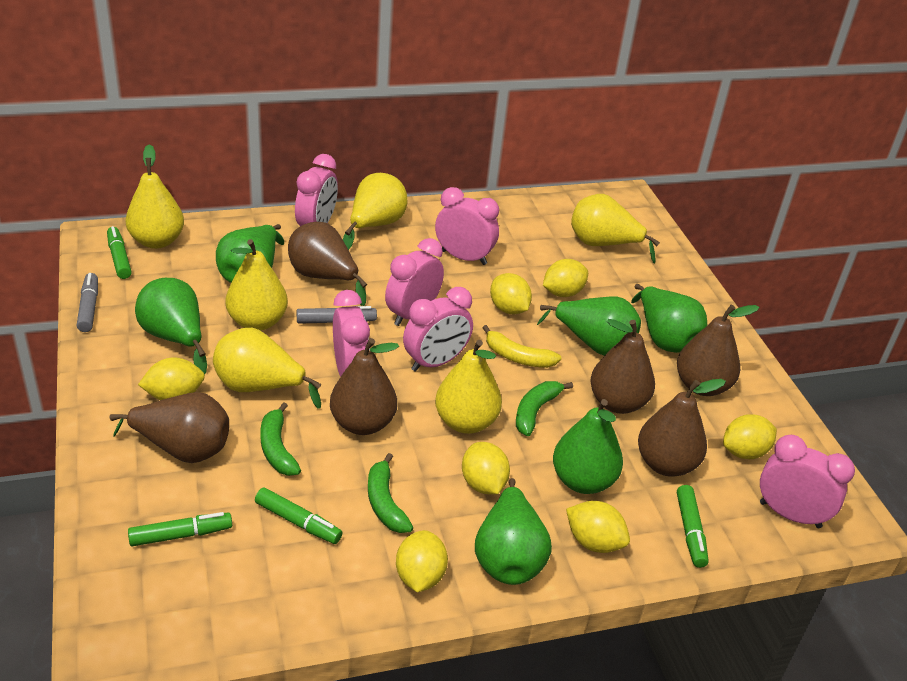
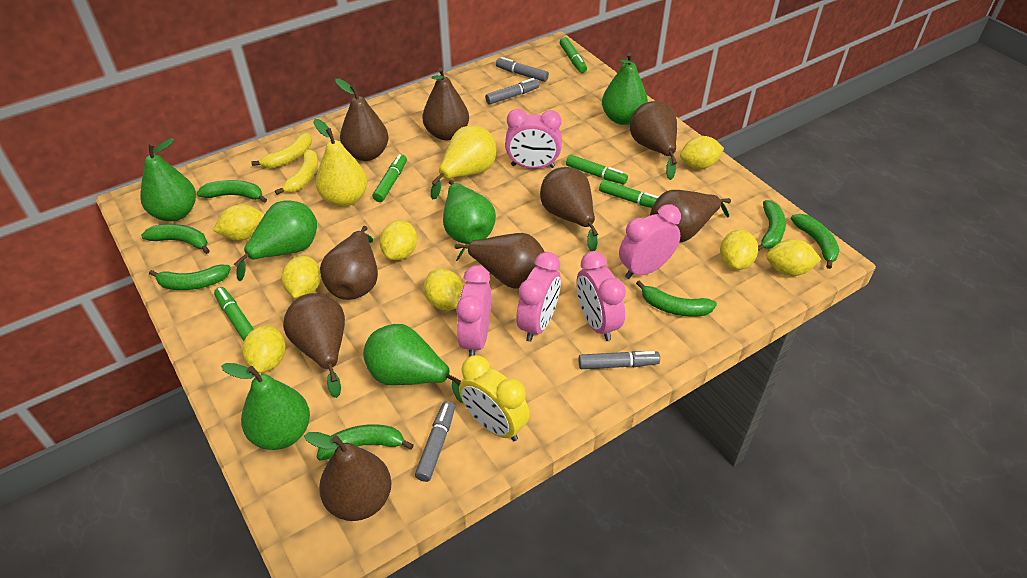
brown pear: [109,392,229,463] [288,222,367,306] [330,338,399,435] [590,319,655,414] [638,379,726,477] [677,304,759,396] = 6 -> [283,293,345,398] [304,432,391,521] [320,226,378,300] [335,79,389,161] [422,67,469,140] [455,233,545,289] [540,167,598,251] [630,101,677,180] [650,190,731,242] = 9
green banana: [260,402,301,476] [368,453,413,533] [516,381,573,436] = 3 -> [141,224,210,254] [149,265,231,290] [197,180,267,203] [317,424,414,461] [636,280,717,317] [758,200,786,251] [791,214,840,269] = 7
green marker: [107,226,132,279] [128,512,232,546] [255,487,343,544] [677,485,709,568] = 4 -> [214,287,253,341] [373,154,407,202] [560,37,587,73] [566,155,628,185] [599,180,659,208] = 5
grey marker: [77,273,98,332] [297,306,377,324] = 2 -> [415,401,455,482] [485,78,539,105] [496,57,549,82] [579,351,660,369] = 4
pink clock: [295,154,338,226] [333,290,370,377] [385,238,444,326] [403,287,473,372] [435,187,499,265] [760,435,855,528] = 6 -> [456,265,491,357] [505,109,562,169] [516,252,561,342] [576,251,626,341] [619,204,681,279] = 5
yellow banana: [483,325,561,368] = 1 -> [251,133,312,168] [275,149,318,195] = 2
yellow clock: none = 0 -> [459,355,530,441] = 1
yellow lemon: [138,357,205,400] [396,530,448,593] [462,442,510,494] [490,273,532,314] [543,259,588,297] [566,501,630,553] [723,414,777,459] = 7 -> [213,205,264,241] [242,325,286,373] [281,256,321,298] [380,221,417,260] [424,269,463,310] [680,136,724,169] [720,230,758,270] [766,239,821,276] = 8
yellow pear: [126,144,184,249] [213,328,322,409] [226,239,288,331] [343,173,408,250] [435,340,502,434] [571,194,660,264] = 6 -> [313,119,368,207] [431,126,496,200] = 2

